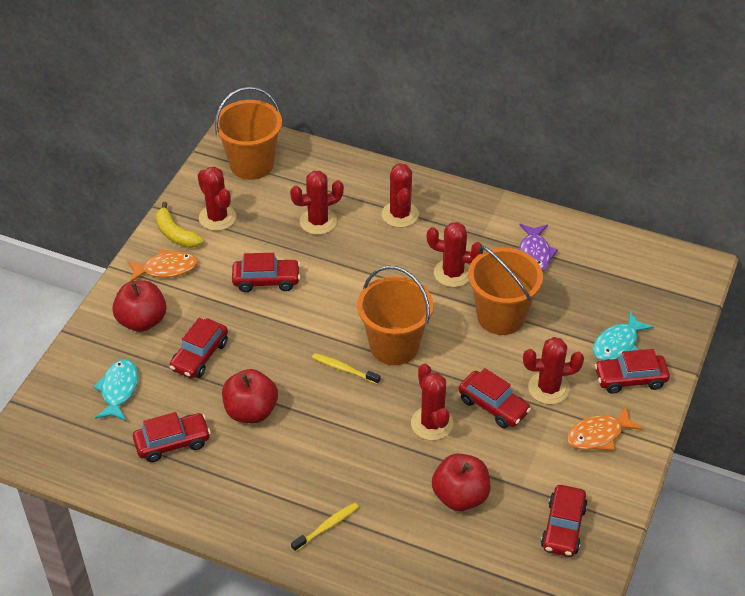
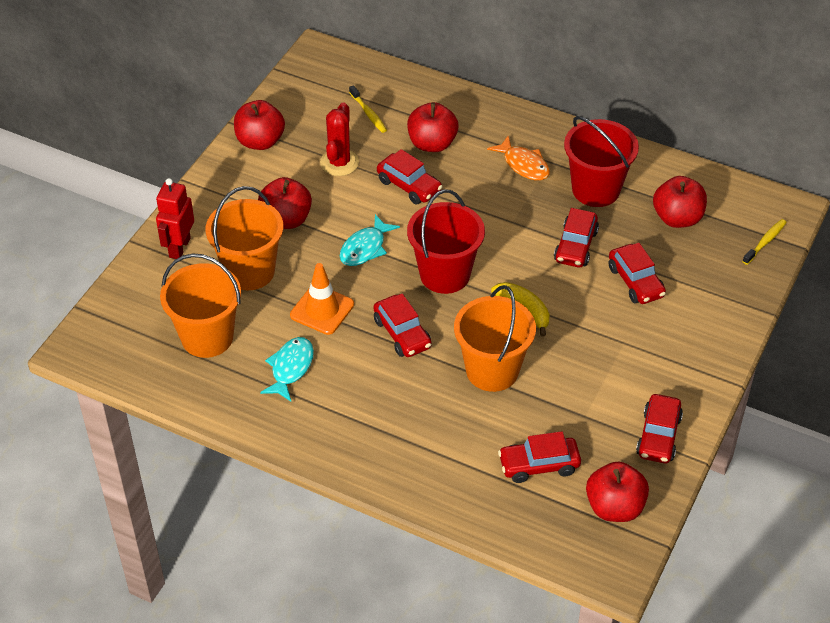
orange fish: [127,249,198,282] [567,406,643,450] = 2 -> [487,136,550,180] = 1
orange traffic cone: none = 0 -> [290,263,354,335] = 1
purple fish: [519,224,558,272] = 1 -> none = 0
red apple: [112,280,166,332] [222,369,278,423] [432,454,491,511] = 3 -> [234,100,285,150] [258,177,312,229] [407,102,458,152] [586,461,649,522] [653,176,707,228] = 5
red bucket: none = 0 -> [407,189,485,294] [564,116,639,207] = 2
red cactus: [198,166,236,231] [290,171,344,235] [382,163,419,228] [411,363,453,440] [427,222,483,287] [523,337,584,404] = 6 -> [320,102,359,176] = 1
red robot: none = 0 -> [156,178,194,259] = 1

